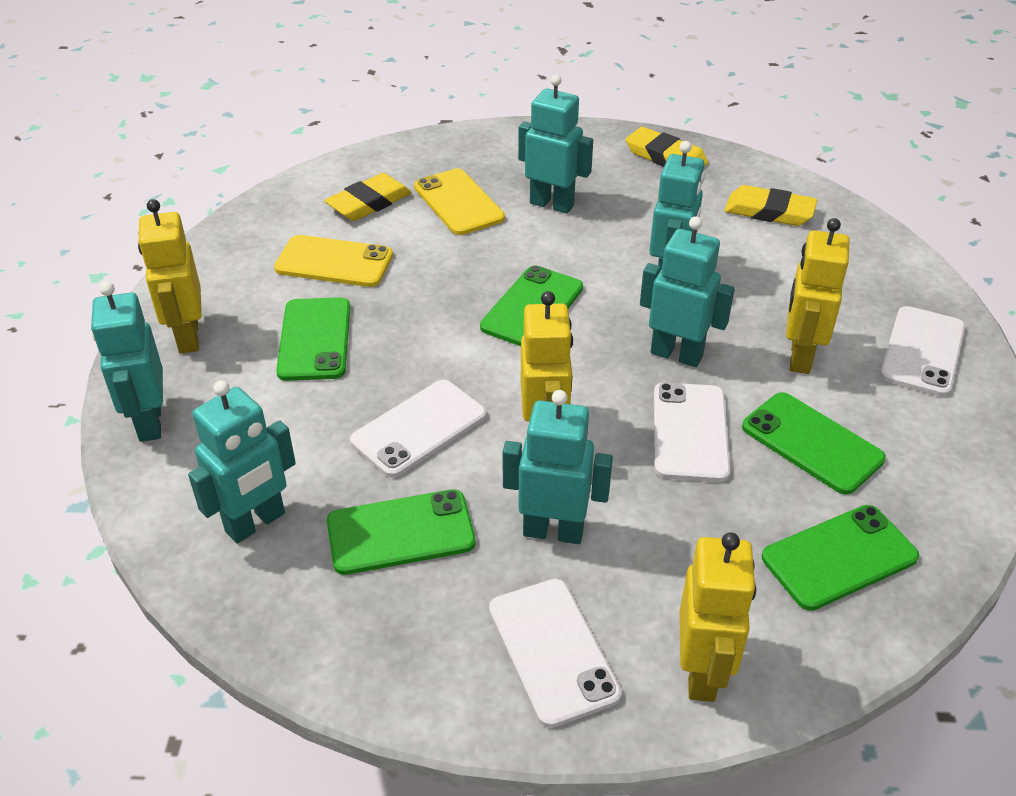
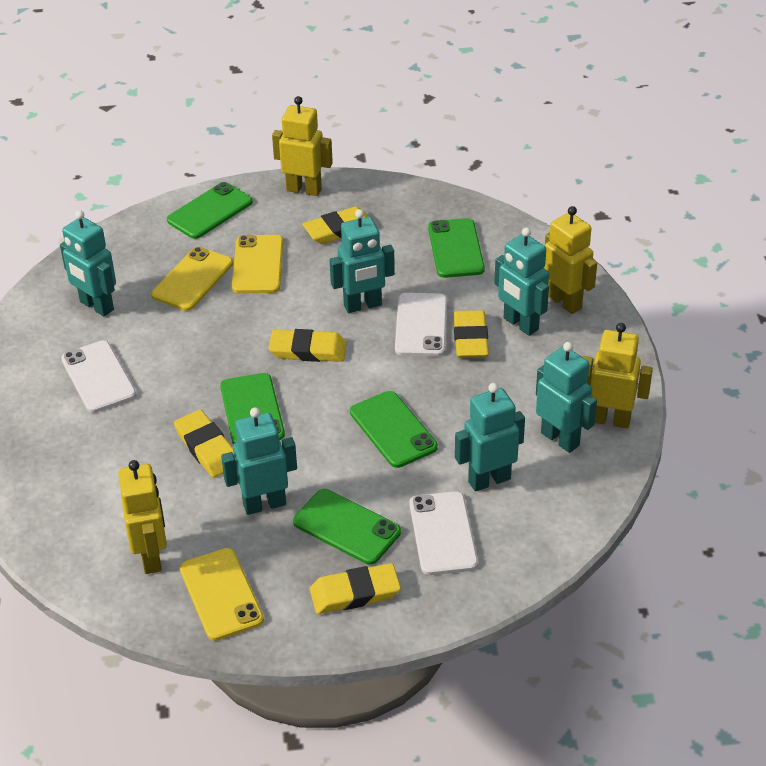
white phone: [350,380,486,478] [489,579,622,728] [654,382,730,482] [880,306,965,397] = 4 -> [61,341,136,413] [395,293,447,356] [409,491,478,575] = 3
yellow eraser: [324,173,412,221] [625,127,708,167] [724,185,817,226] = 3 -> [174,410,234,478] [268,329,347,362] [302,206,368,244] [310,563,401,614] [453,310,489,358] = 5
yellow phone: [274,235,393,287] [414,168,505,235] = 2 -> [151,247,233,311] [180,548,264,641] [232,235,283,293] = 3

